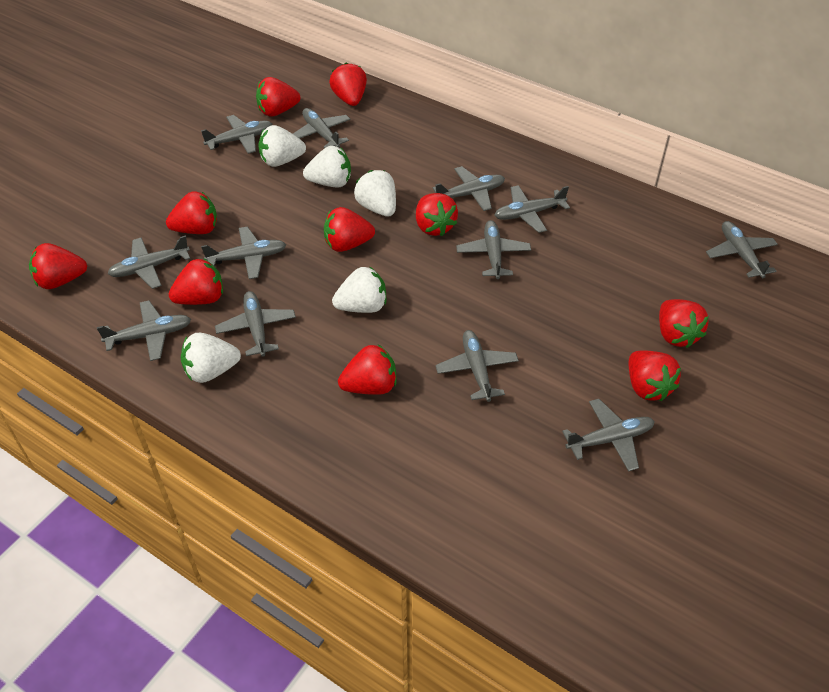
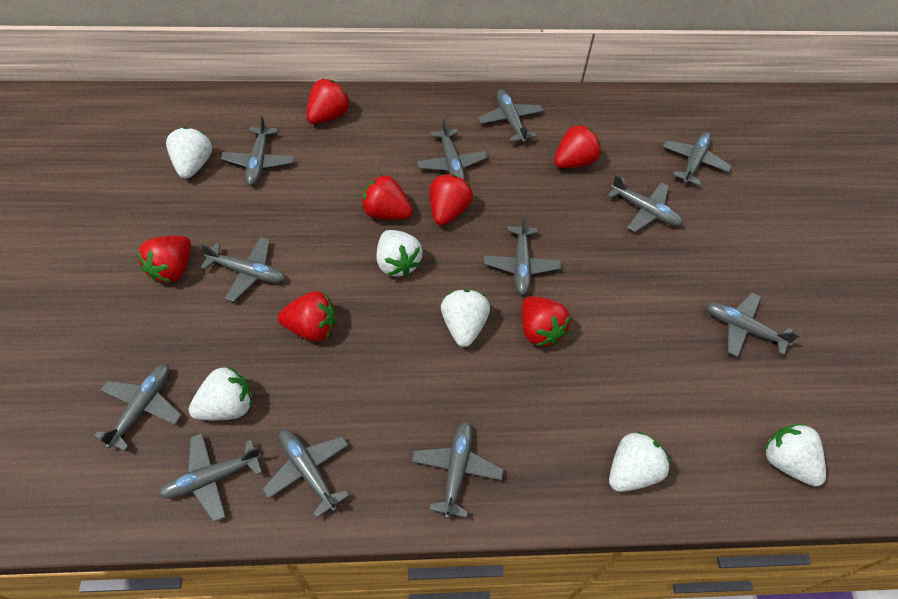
red strawberry: [29,243,87,289] [166,191,217,234] [169,258,223,305] [256,77,300,117] [324,207,375,252] [329,62,367,106] [338,344,396,395] [416,193,458,236] [629,350,681,401] [659,299,709,348] = 10 -> [137,236,191,283] [278,291,335,341] [306,79,350,124] [361,174,413,220] [430,174,473,226] [521,296,570,346] [554,124,601,168] = 7
white strawberry: [181,333,241,383] [258,125,306,167] [303,146,351,187] [332,266,386,313] [354,170,396,217] = 5 -> [166,127,212,179] [189,366,252,420] [377,230,422,277] [441,289,490,347] [609,431,671,492] [764,423,826,486] = 6

